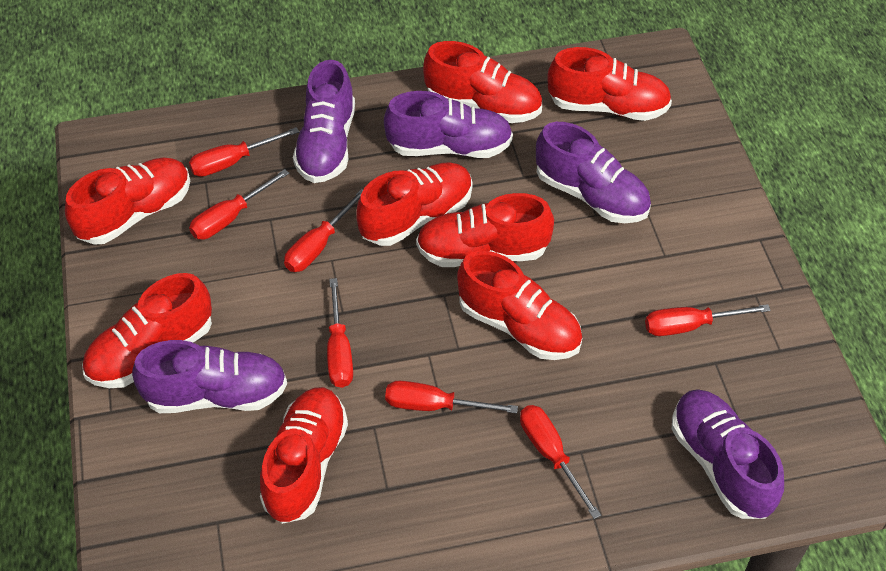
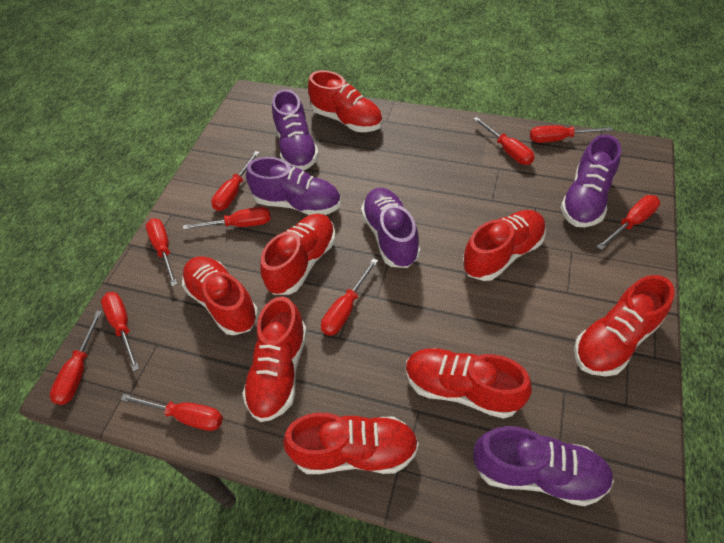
red screwdriver: [189,127,299,177] [189,169,289,240] [284,189,363,272] [327,278,353,388] [385,381,518,413] [520,405,601,519] [645,304,771,336] = 7 -> [50,311,102,405] [101,292,139,371] [120,394,223,431] [146,218,177,287] [183,207,271,230] [211,151,260,211] [321,258,378,336] [473,117,535,165] [530,125,613,143] [597,195,660,250] = 10

